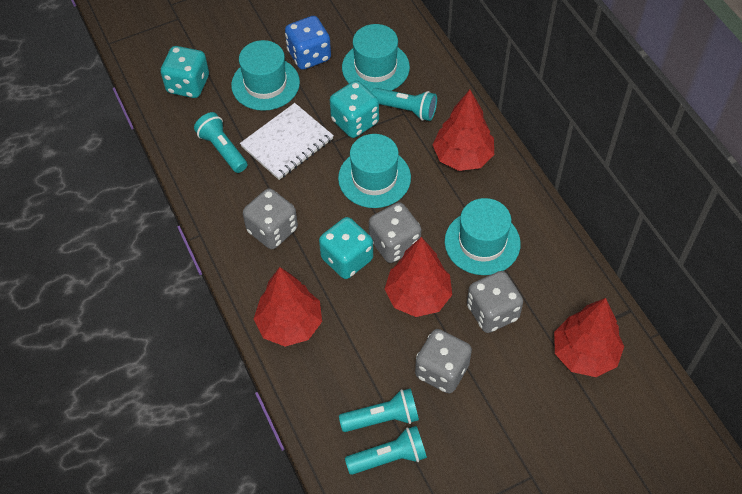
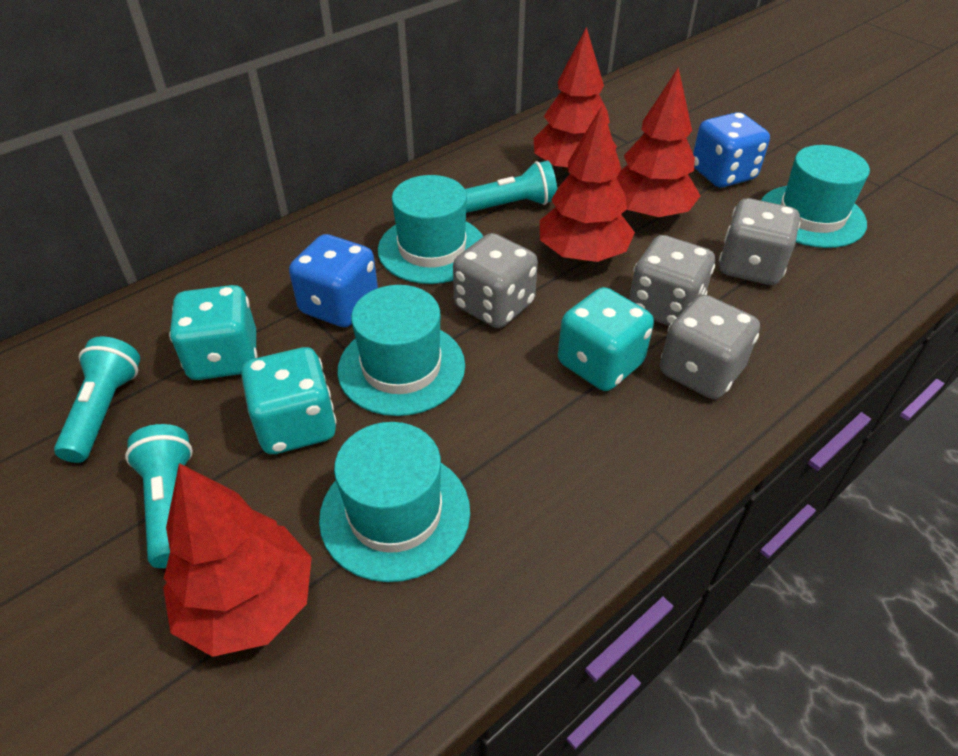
blue dice: [285,16,331,70] = 1 -> [289,234,378,327] [693,112,770,188] = 2
turquoise flashlight: [194,112,248,173] [339,388,419,432] [345,426,427,475] [372,88,437,121] = 4 -> [54,337,140,463] [125,424,193,568] [465,161,557,213] = 3
white notebook: [240,103,334,180] = 1 -> none = 0

